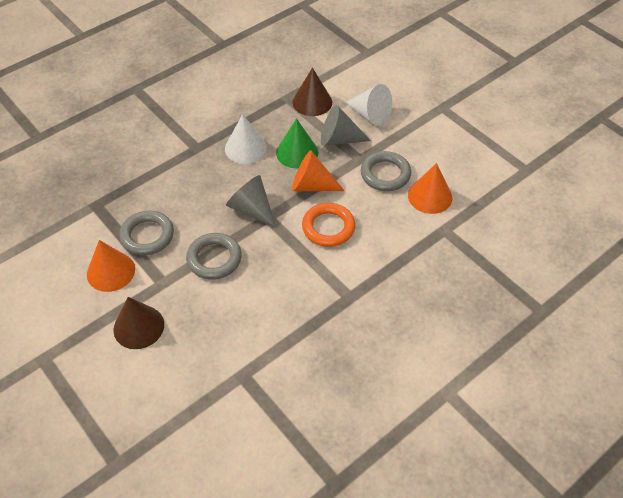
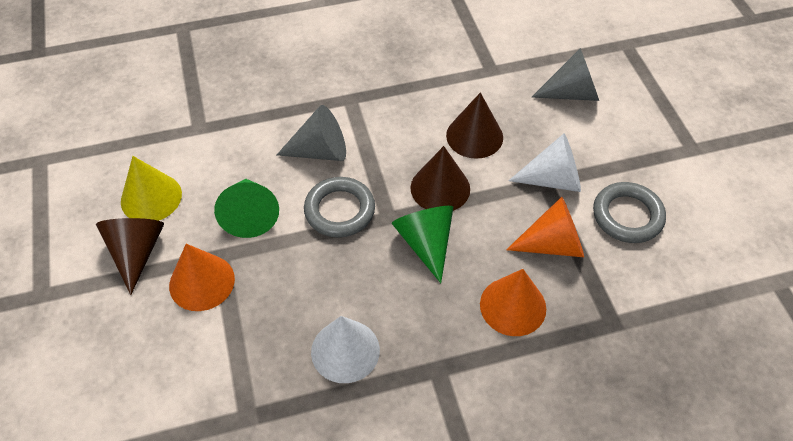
brown cone: [113,297,164,349] [292,68,332,116] = 2 -> [96,218,164,295] [410,146,470,211] [446,92,503,159] = 3
green cone: [276,119,318,168] = 1 -> [214,179,279,238] [391,206,453,283] = 2
grey ring: [119,211,174,255] [186,233,242,280] [361,151,411,191] = 3 -> [304,177,375,237] [593,182,666,243] = 2
orange ring: [302,203,355,247] = 1 -> none = 0
yellow cone: none = 0 -> [121,156,182,221] = 1

